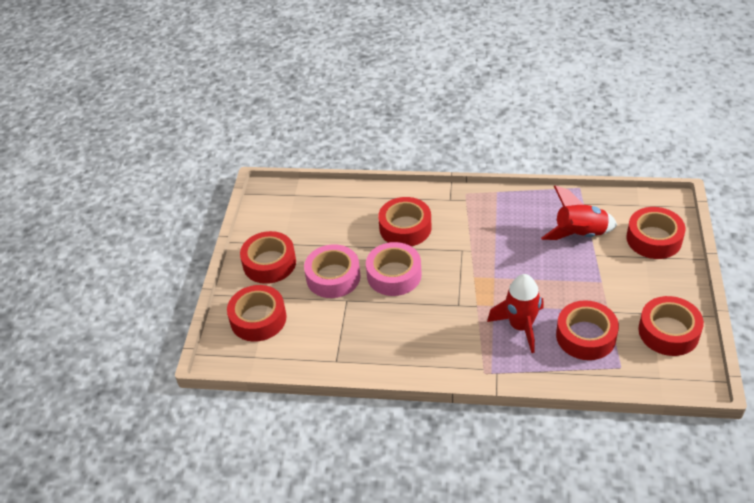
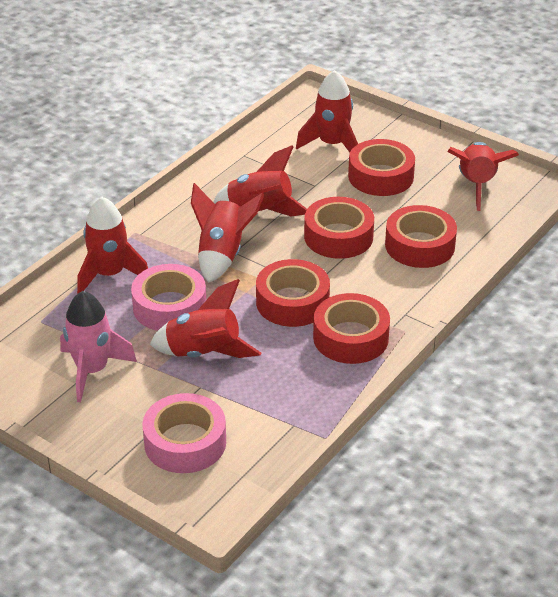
pink rocket: none = 0 -> [60,291,137,403] = 1
red rocket: [487,274,544,353] [541,186,617,240] = 2 -> [77,197,148,294] [150,279,261,358] [191,183,264,283] [213,145,307,216] [296,70,358,152] [448,142,519,211] = 6
red tape: [227,285,287,342] [240,231,296,284] [378,197,431,246] [556,300,619,360] [626,207,686,259] [638,296,704,356] = 6 -> [256,259,330,327] [304,197,374,259] [313,293,390,364] [348,139,415,196] [385,205,457,268] = 5

